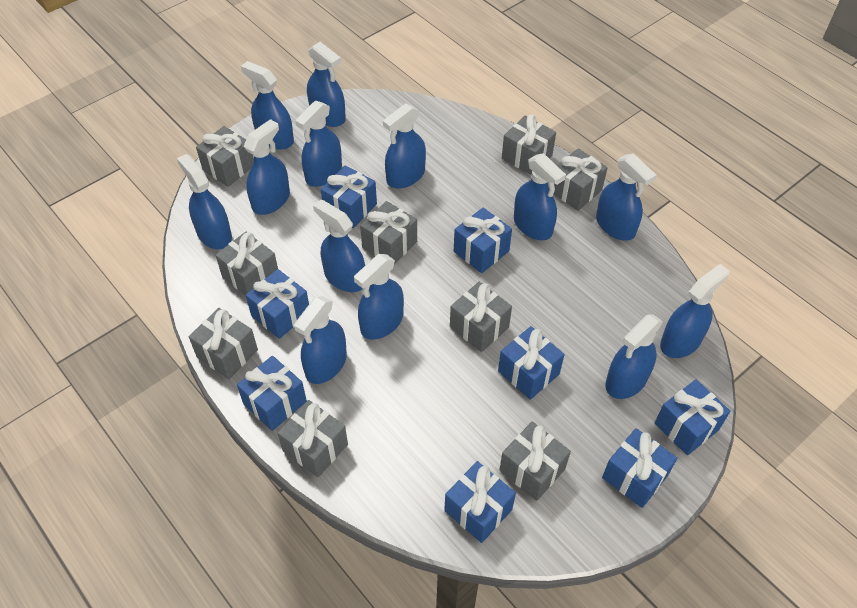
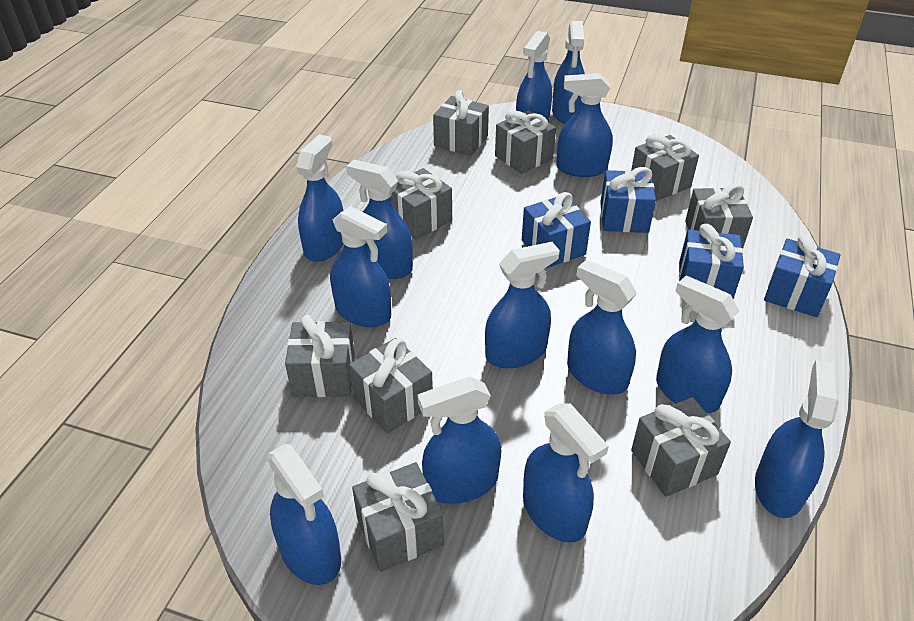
blue gift: [237,356,307,431] [245,269,309,339] [320,165,377,228] [444,461,516,543] [454,207,512,273] [498,326,564,400] [602,428,677,508] [655,380,730,455] = 8 -> [522,192,591,268] [600,167,656,233] [679,224,744,299] [764,235,841,317] = 4

